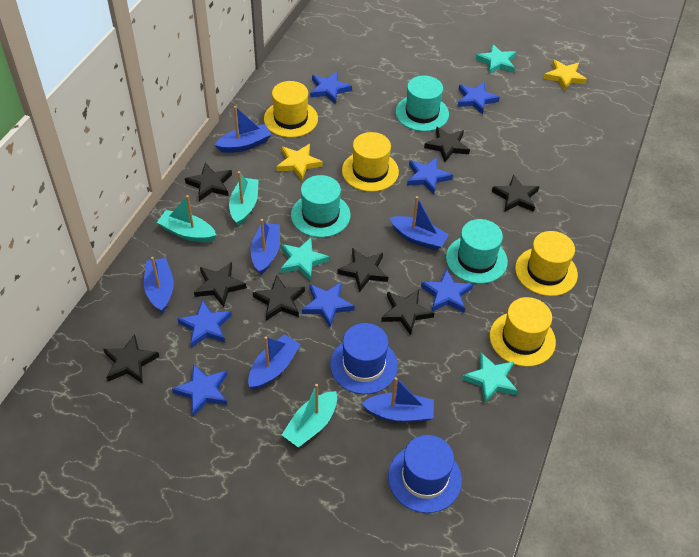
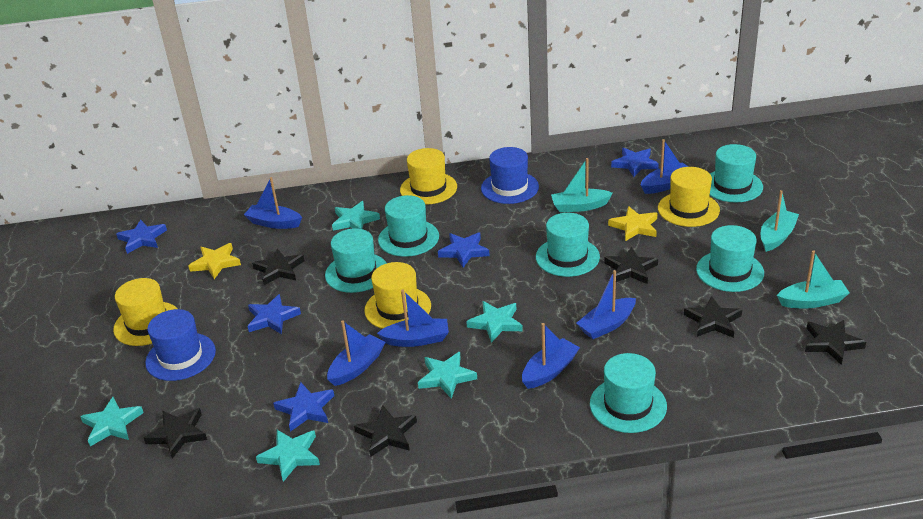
black star: [103,334,159,384] [185,163,232,201] [194,262,247,307] [253,275,305,321] [337,248,388,292] [381,290,434,335] [424,127,470,162] [492,174,539,212] = 8 -> [144,408,207,459] [252,248,304,285] [354,406,417,457] [604,247,658,284] [684,296,742,338] [805,320,866,365] = 6
blue star: [172,364,227,417] [177,300,232,348] [302,282,355,327] [310,71,352,104] [407,157,453,194] [421,269,473,313] [457,82,500,115] = 7 -> [116,220,167,254] [248,294,301,334] [273,382,334,432] [438,232,490,268] [611,147,659,177] = 5
turquoise hat: [291,175,350,238] [396,75,449,132] [446,219,508,284] = 3 -> [325,228,387,293] [378,195,439,257] [536,213,600,277] [590,353,667,433] [696,225,764,292] [710,144,763,203] = 6
turquoise star: [280,238,329,281] [462,353,518,404] [475,44,516,74] = 3 -> [80,397,144,446] [256,430,320,482] [332,201,380,231] [418,352,477,399] [466,301,523,343] = 5

